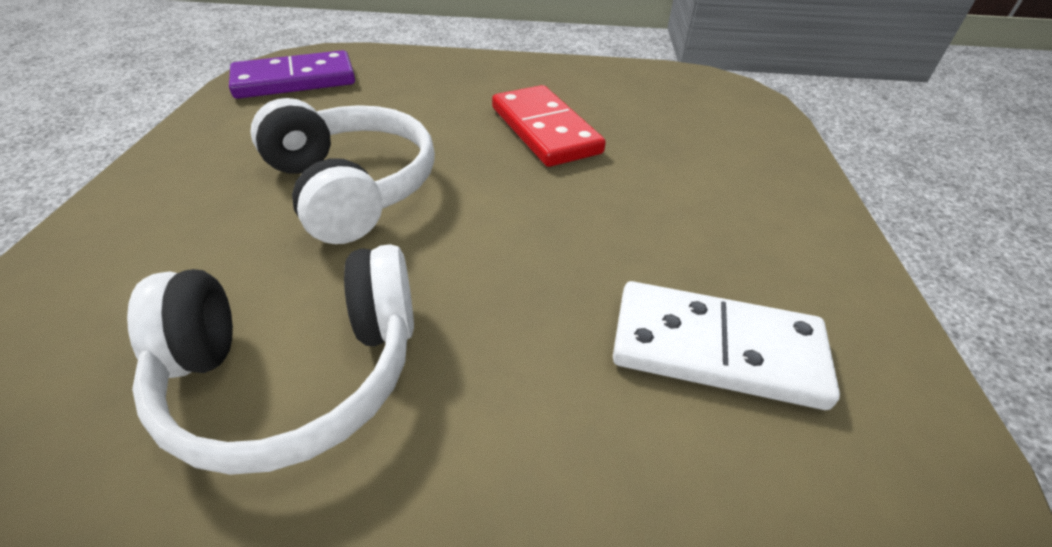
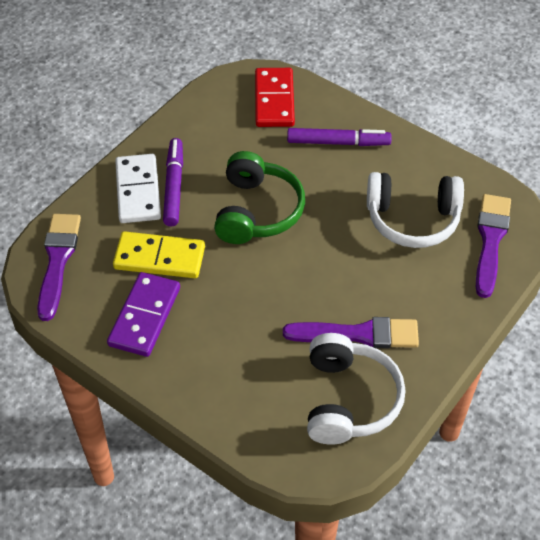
green headphones: none = 0 -> [214,151,305,244] = 1
purple brush: none = 0 -> [37,214,81,321] [283,317,419,348] [476,194,511,298] = 3
purple marker: none = 0 -> [163,138,183,226] [287,128,392,146] = 2
yellow domino: none = 0 -> [113,231,205,278] = 1

